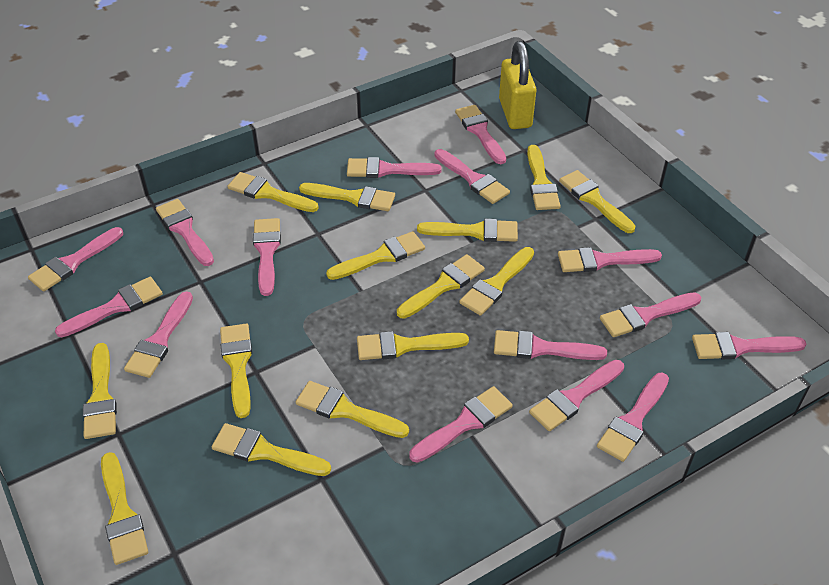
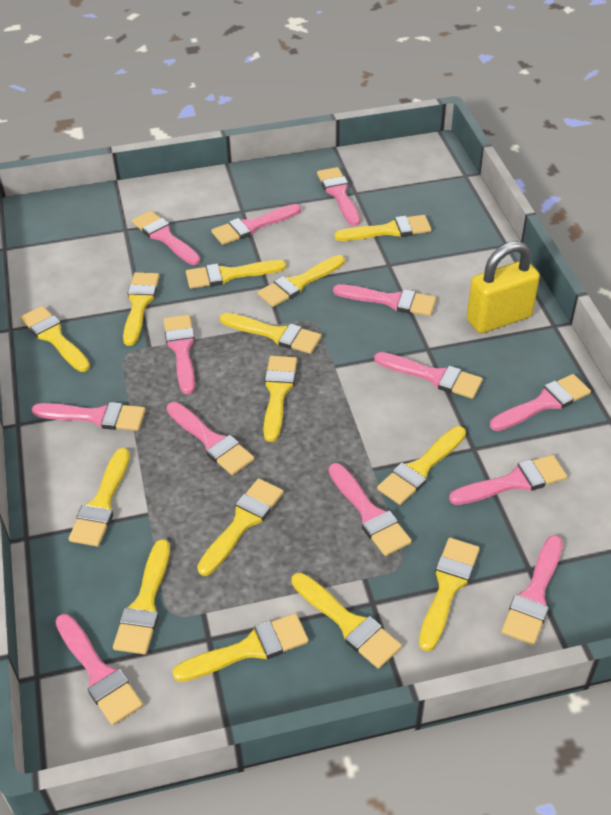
pink brush: [28,227,123,292] [55,277,163,337] [124,291,193,378] [156,199,214,266] [253,218,281,296] [347,157,442,178] [409,386,513,463] [434,149,510,204] [455,105,506,164] [494,330,607,360] [529,360,624,431] [558,247,662,272] [597,373,669,462] [600,292,701,337] [692,332,806,359] = 15 -> [31,402,145,431] [55,614,143,725] [132,211,200,265] [164,315,195,394] [167,402,254,475] [211,204,301,245] [317,167,360,226] [329,463,412,556] [333,284,436,316] [374,352,483,399] [449,455,567,505] [490,374,591,431] [501,535,563,645] = 13

